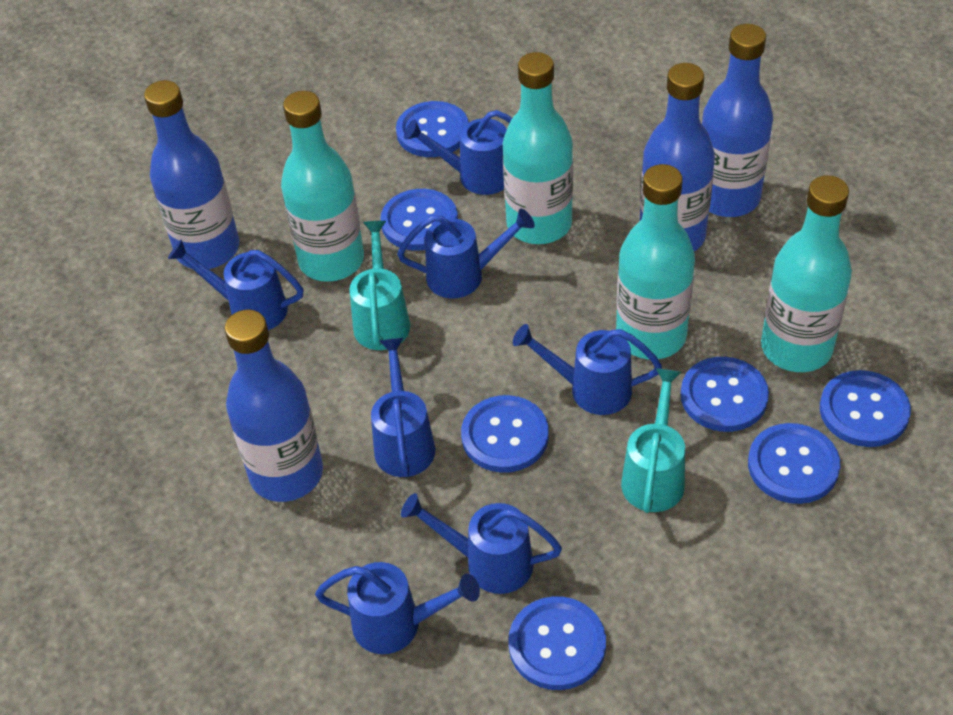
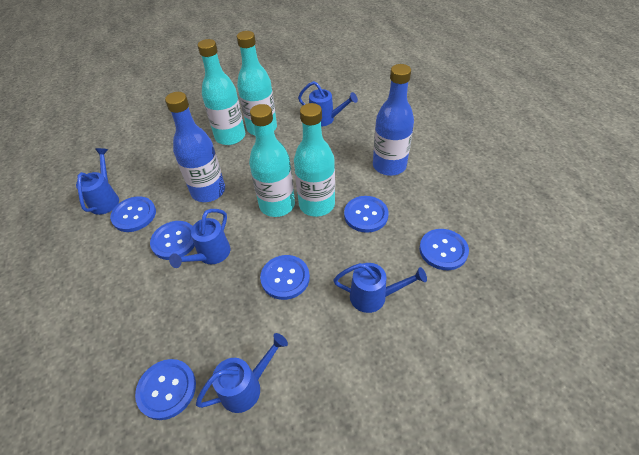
blue bottle: [144,80,239,269] [225,310,323,502] [640,63,715,251] [702,24,773,217] = 4 -> [165,92,225,202] [373,64,414,176] = 2
blue button: [380,189,458,251] [396,101,469,157] [461,395,549,473] [508,596,606,690] [681,357,769,432] [748,423,840,504] [820,370,911,447] = 7 -> [110,196,156,232] [135,359,196,420] [150,221,195,260] [260,255,310,300] [344,196,389,233] [419,229,469,270] = 6
blue watering can: [168,240,304,330] [315,562,480,654] [371,338,435,477] [397,208,535,299] [401,493,562,594] [404,110,512,195] [513,324,662,415] = 7 -> [76,148,119,215] [169,209,230,268] [196,333,288,413] [298,81,358,126] [333,263,427,313] = 5
turquoise watering can: [349,221,410,350] [621,368,685,513] = 2 -> none = 0

